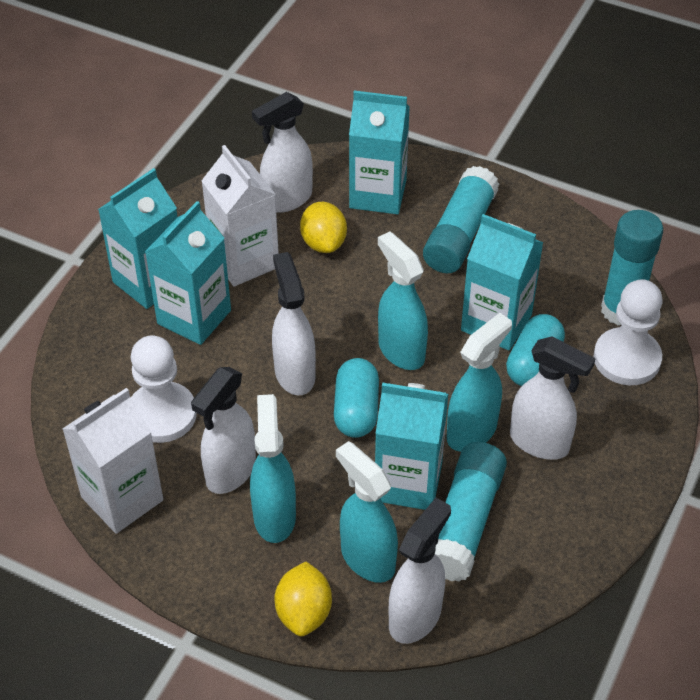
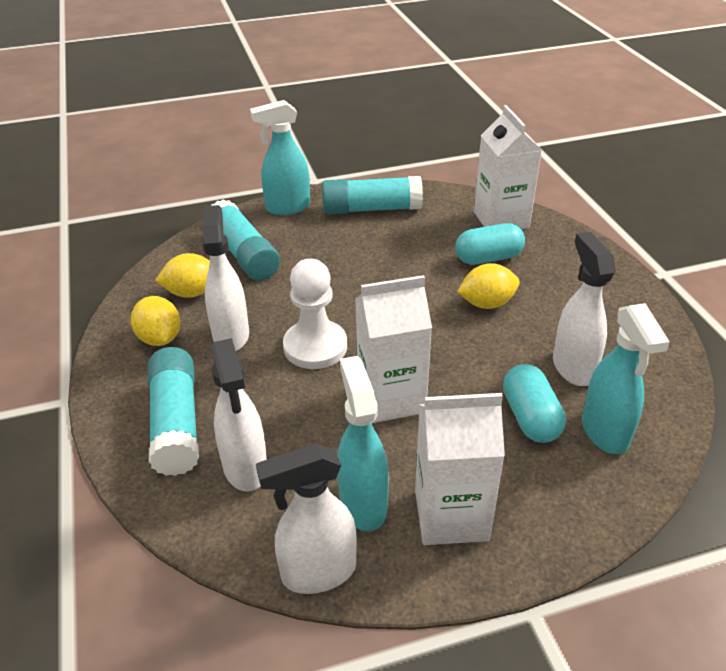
turquoise carton: [98,168,177,309] [145,201,231,345] [349,91,410,214] [375,383,448,510] [461,214,544,350] = 5 -> none = 0
turquoise spray bottle: [250,394,296,543] [336,441,398,583] [378,231,428,370] [447,313,512,452] = 4 -> [250,100,310,215] [337,356,389,531] [582,303,670,454] = 3
white carton: [63,388,163,534] [201,145,279,287] = 2 -> [355,275,432,423] [415,393,505,545] [474,105,542,229] = 3
white pawn: [131,335,197,443] [594,279,663,385] = 2 -> [283,259,347,369] = 1
white spray bottle: [191,367,256,494] [252,92,313,213] [272,252,316,395] [389,498,451,644] [510,336,596,460] = 5 -> [202,205,249,351] [211,338,267,492] [256,443,357,594] [553,232,616,386] = 4
yellow lemon: [275,562,332,636] [300,202,347,253] = 2 -> [131,296,180,346] [155,253,210,298] [457,263,520,309] = 3

